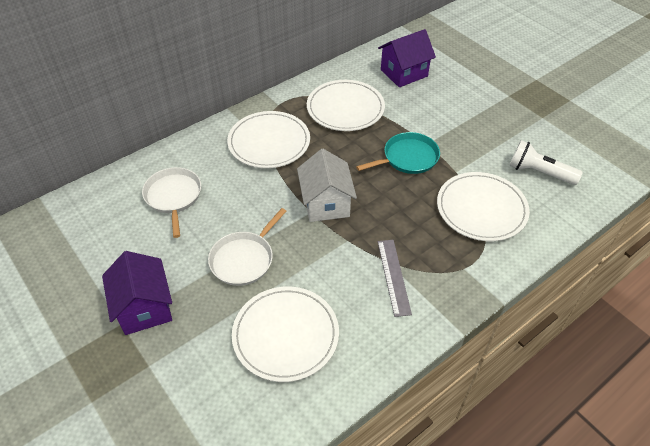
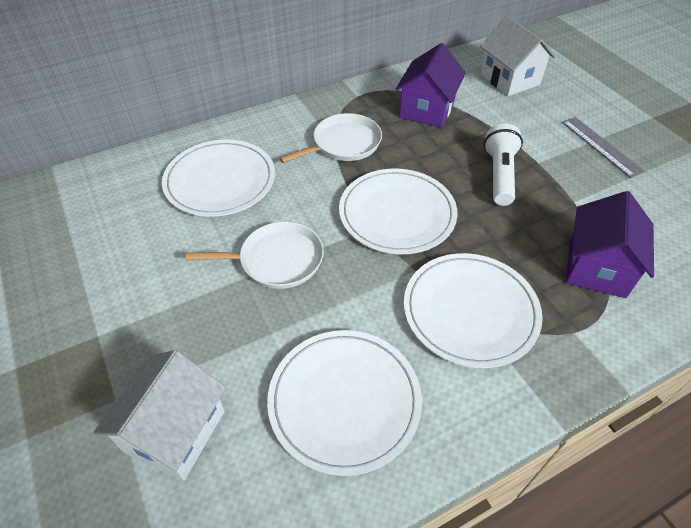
turquoise pan: [356,132,440,174] = 1 -> none = 0
white house: [297,149,357,222] = 1 -> [93,350,226,480] [480,16,556,96] = 2

